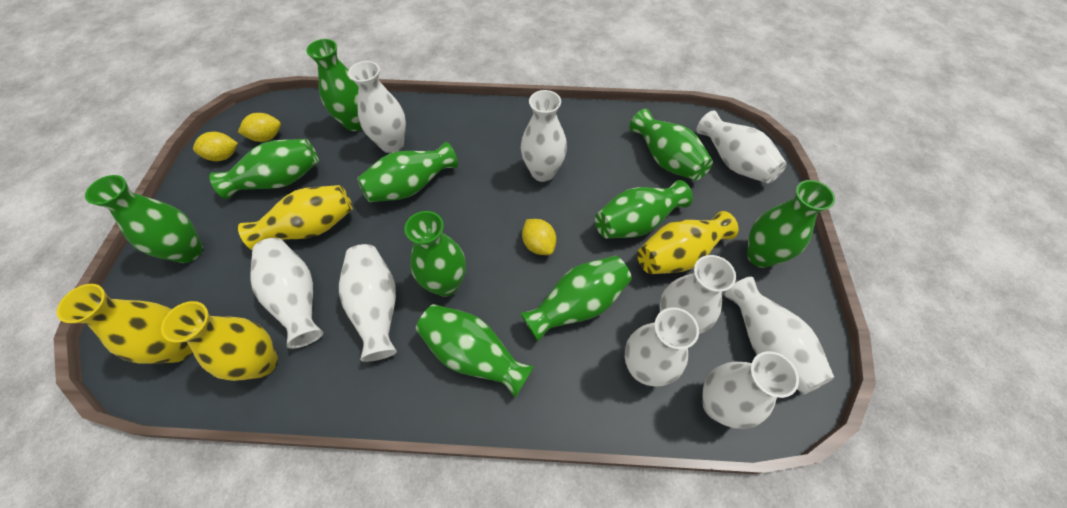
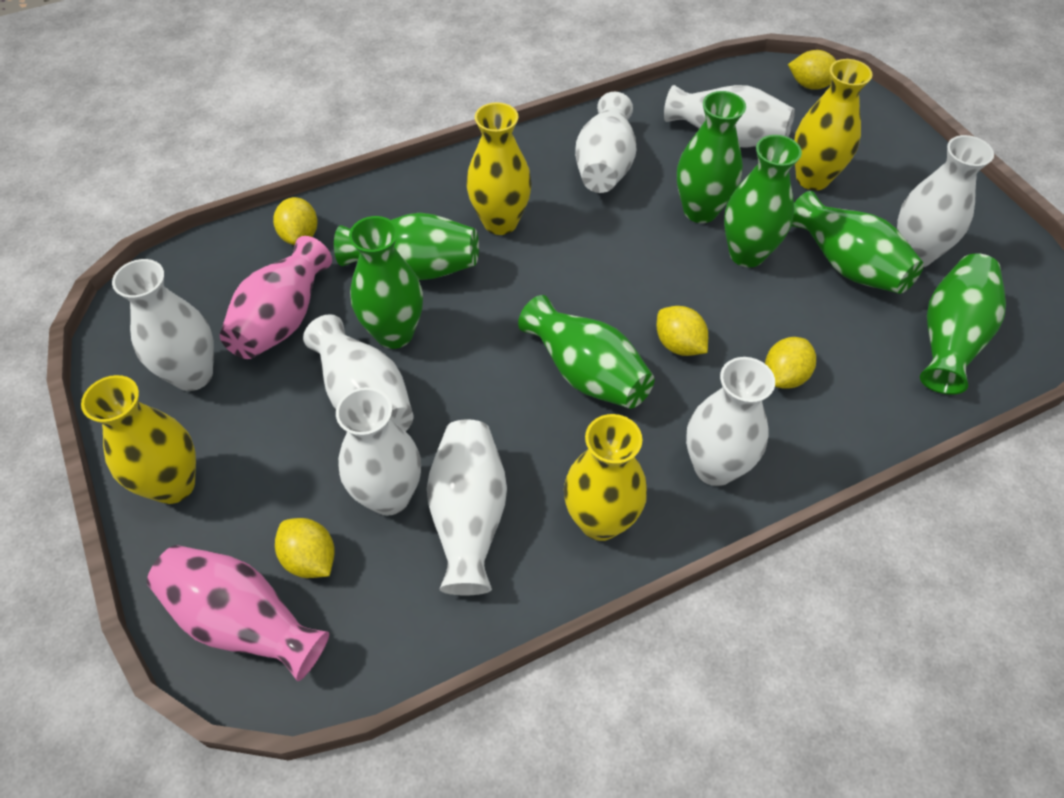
green vase: [85,175,203,263] [209,139,319,199] [306,39,362,131] [357,142,458,202] [404,211,466,297] [416,304,534,398] [520,256,632,342] [595,180,693,238] [629,109,713,181] [747,180,835,268] = 10 -> [334,213,479,280] [349,216,423,349] [518,295,655,409] [677,91,746,223] [724,135,802,267] [792,191,924,294] [920,254,1006,395] = 7
pink vase: none = 0 -> [147,545,329,681] [220,236,332,359] = 2
white vase: [251,238,323,349] [339,244,397,362] [348,61,406,153] [521,90,567,182] [625,307,699,387] [659,255,736,334] [696,111,787,183] [702,351,799,429] [725,277,834,394] = 9 -> [112,259,214,391] [303,314,413,432] [336,387,421,516] [427,419,507,596] [575,92,636,193] [664,85,795,148] [686,357,775,486] [897,135,994,267] = 8
yellow lemon: [193,132,238,161] [238,113,281,142] [522,219,556,255] = 3 -> [273,197,318,245] [275,518,335,578] [657,306,708,356] [765,337,816,389] [788,50,836,90] = 5

